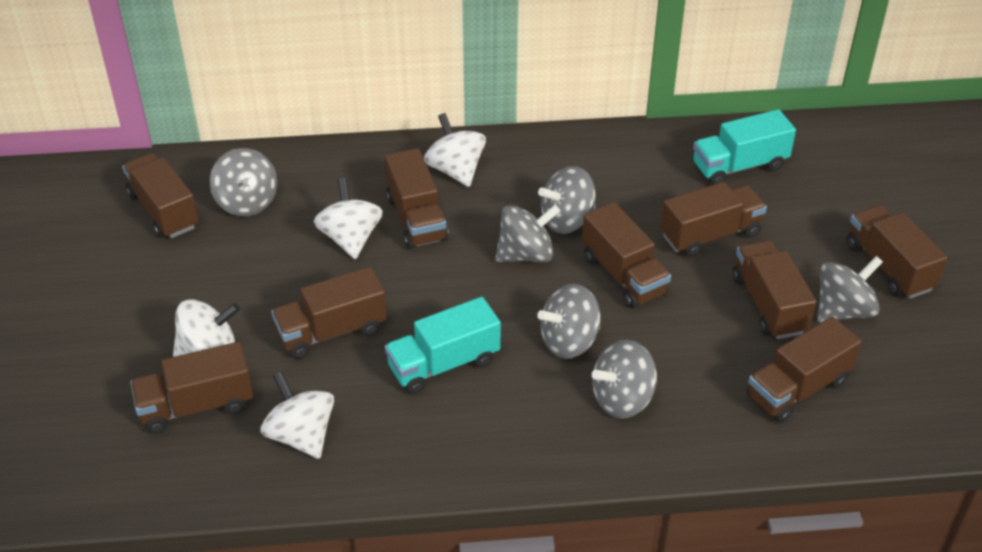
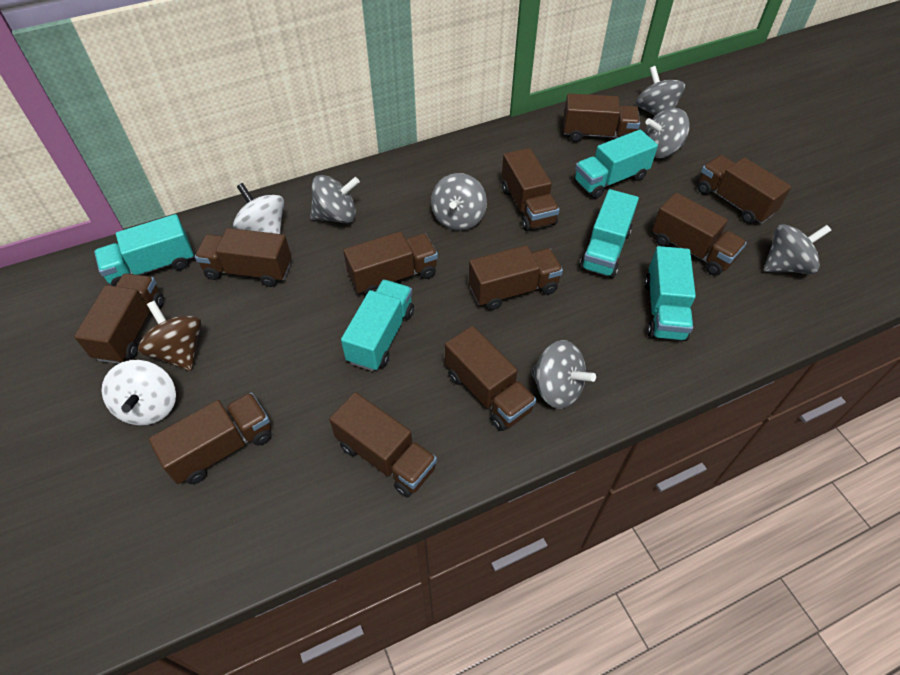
brown spinning top: none = 0 -> [138,301,202,371] = 1
brown truck: [122,153,199,238] [130,342,253,434] [271,267,387,359] [384,148,449,249] [582,202,671,308] [661,182,767,257] [732,241,817,339] [747,317,862,423] [846,205,947,299] = 9 -> [74,273,164,364] [149,392,271,484] [195,228,291,287] [329,392,437,497] [343,231,438,295] [445,326,536,431] [469,245,563,310] [502,148,560,231] [564,93,640,142] [652,193,747,276] [698,155,791,224] = 11
turquoise truck: [385,297,501,394] [693,109,796,185] = 2 -> [94,214,194,286] [341,280,414,371] [574,129,658,199] [580,189,639,278] [644,246,696,341] = 5
white spinning top: [173,299,240,357] [261,371,334,459] [314,178,383,259] [424,113,486,187] = 4 -> [102,360,176,425] [233,183,284,234] = 2

